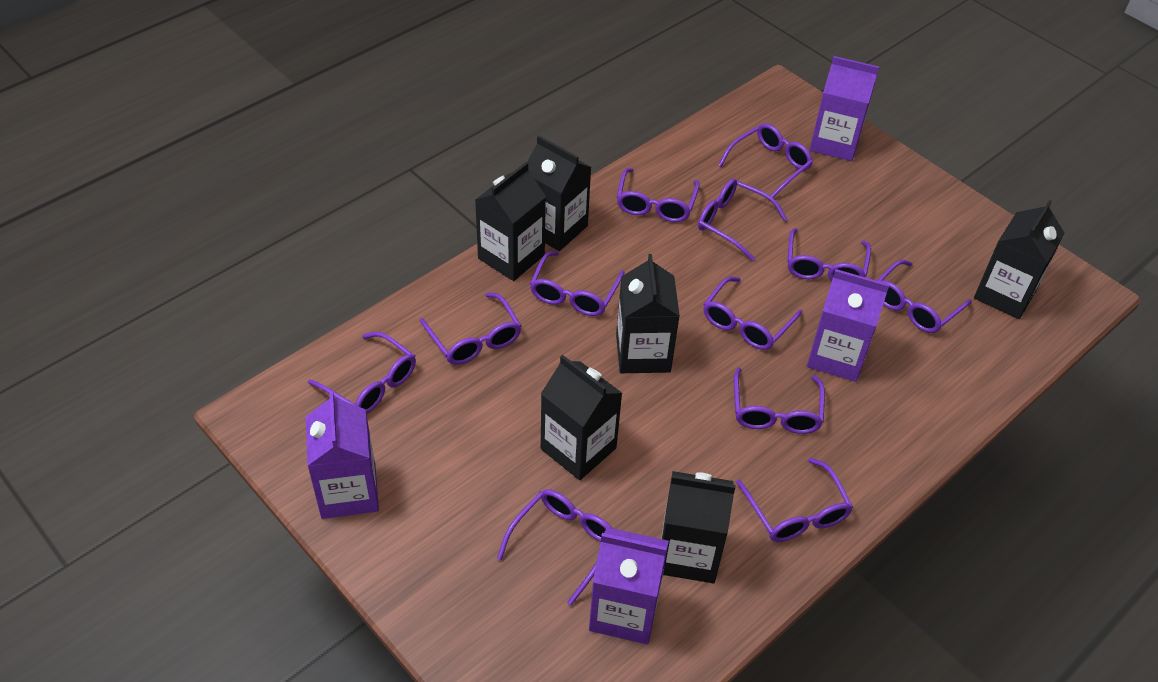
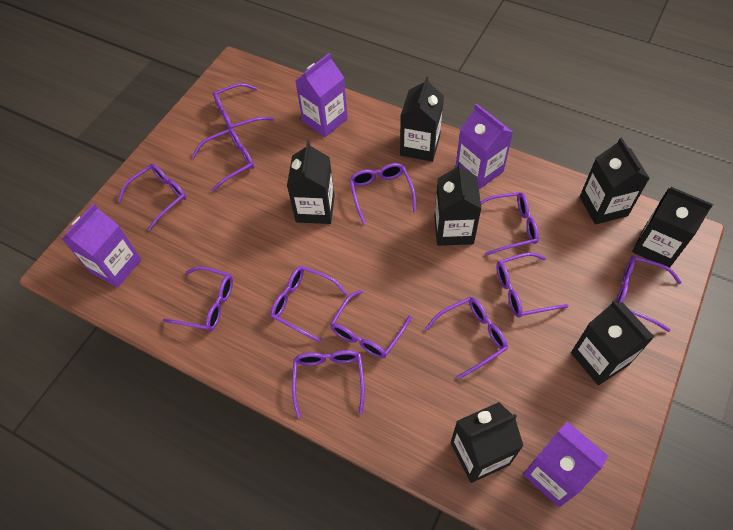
black carton: [475,162,546,281] [527,136,591,251] [541,355,622,480] [616,254,680,373] [661,471,736,583] [974,200,1065,319] = 6 -> [287,141,335,224] [400,76,444,162] [434,162,482,246] [451,402,523,483] [571,300,654,385] [580,137,650,225] [632,187,713,268] = 7

